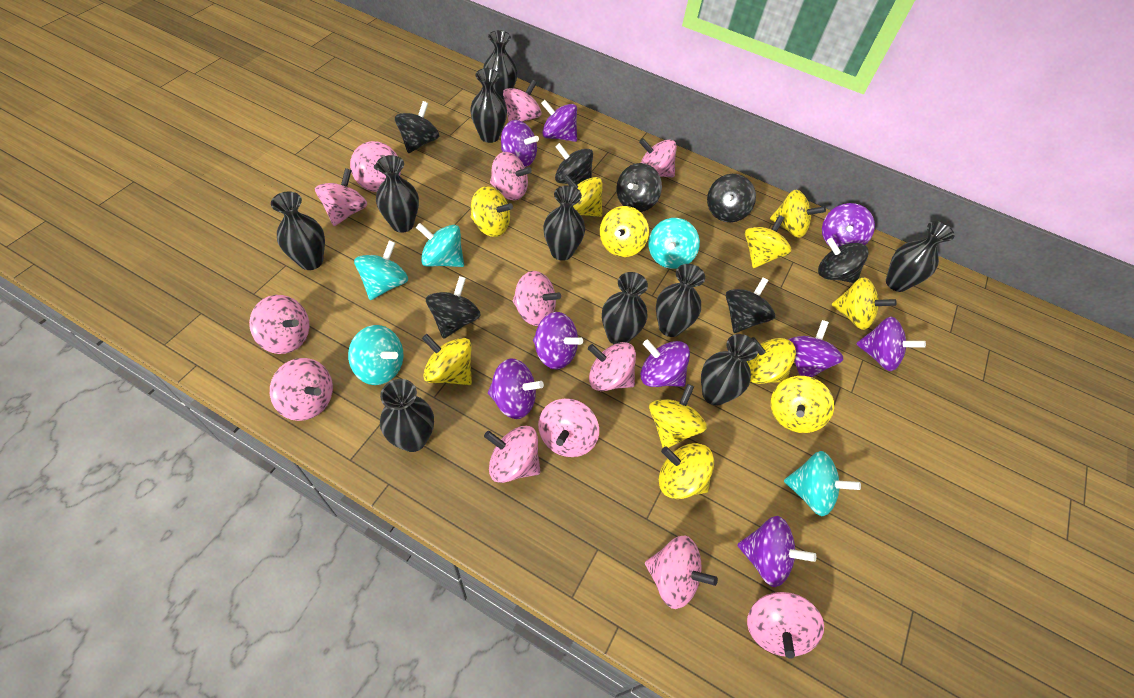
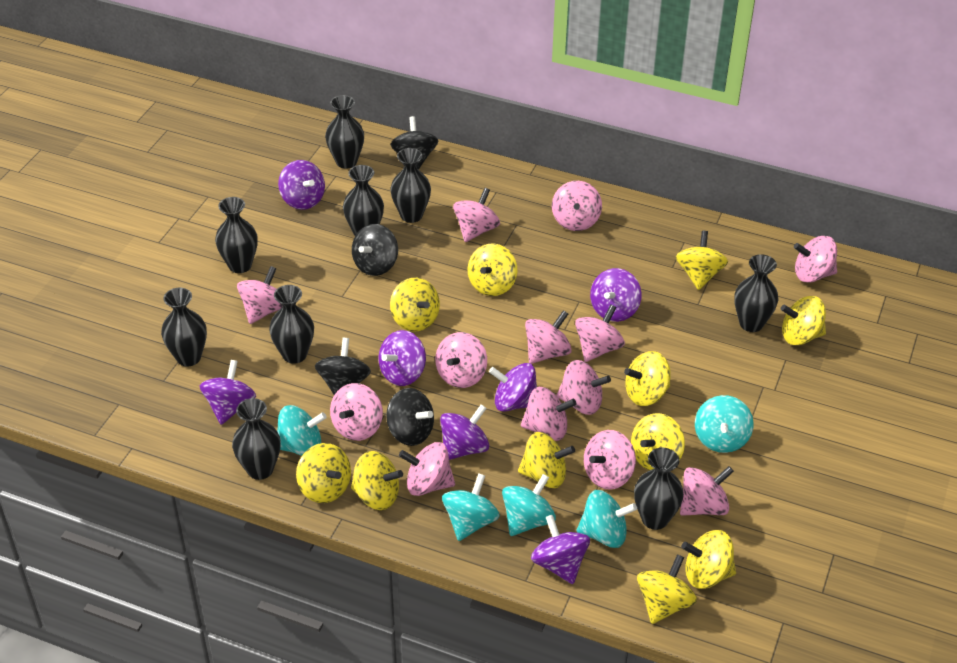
black spinning top: [395,101,439,153] [426,276,481,339] [555,143,593,185] [616,163,662,212] [707,174,756,222] [726,277,775,333] [818,238,869,283] = 7 -> [315,338,371,395] [352,224,398,276] [386,388,434,446] [390,116,438,170] = 4
black vase: [271,192,325,270] [376,155,419,233] [380,379,434,452] [470,68,507,143] [483,30,518,102] [543,185,585,261] [602,272,648,344] [656,264,705,337] [701,334,758,405] [886,221,955,292] = 10 -> [161,288,207,366] [215,197,258,273] [232,398,281,480] [269,285,314,364] [325,95,364,169] [343,165,384,236] [391,148,431,223] [634,448,684,530] [734,254,778,332] = 9
purple spinning top: [488,359,544,419] [501,120,539,167] [533,312,583,369] [541,100,577,142] [640,339,690,387] [737,516,816,587] [788,320,844,377] [822,203,875,247] [856,317,926,371] = 9 -> [200,360,256,425] [278,160,325,210] [378,330,426,386] [440,404,489,460] [489,363,537,412] [531,515,590,584] [590,268,641,322] = 7

